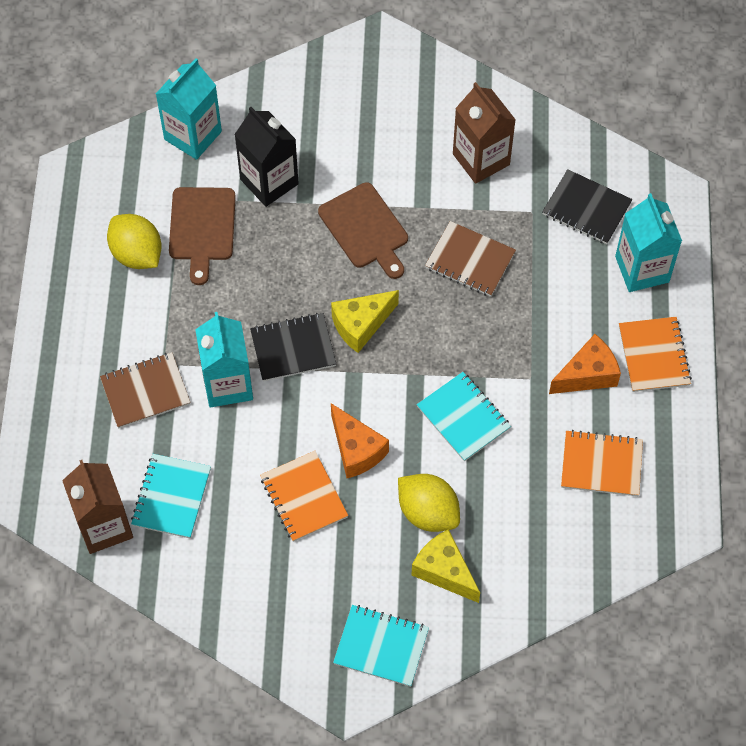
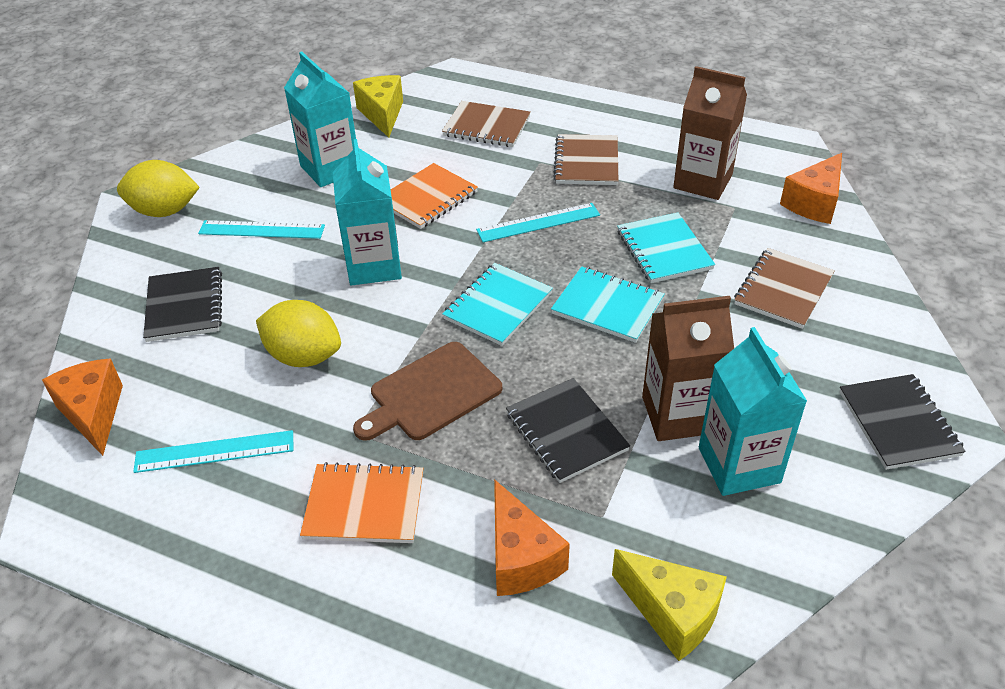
black carton: [234,107,299,207] = 1 -> none = 0
black notebook: [250,313,336,382] [542,169,633,244] = 2 -> [143,267,222,342] [506,378,630,483] [839,374,966,470] = 3
brown cutting board: [169,187,236,285] [318,182,408,279] = 2 -> [353,342,502,441] = 1
brown notebook: [100,352,191,428] [425,221,516,297] = 2 -> [442,101,531,147] [553,134,618,185] [734,248,835,329] = 3
orange cheese: [331,403,389,478] [549,334,621,394] = 2 -> [42,358,123,456] [494,479,570,596] [780,153,842,224] = 3
orange notebook: [260,451,348,542] [561,430,643,496] [619,317,692,392] = 3 -> [300,462,424,543] [391,163,478,229] = 2
turquoise ruler: none = 0 -> [133,430,293,473] [198,220,325,239] [476,203,600,242] = 3

